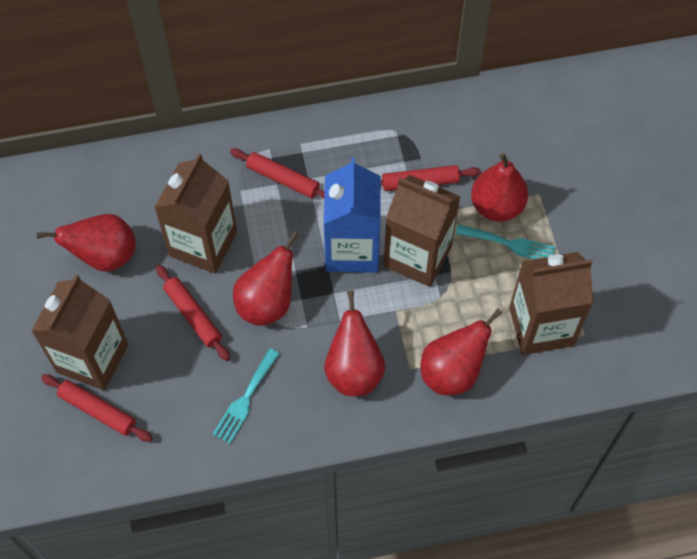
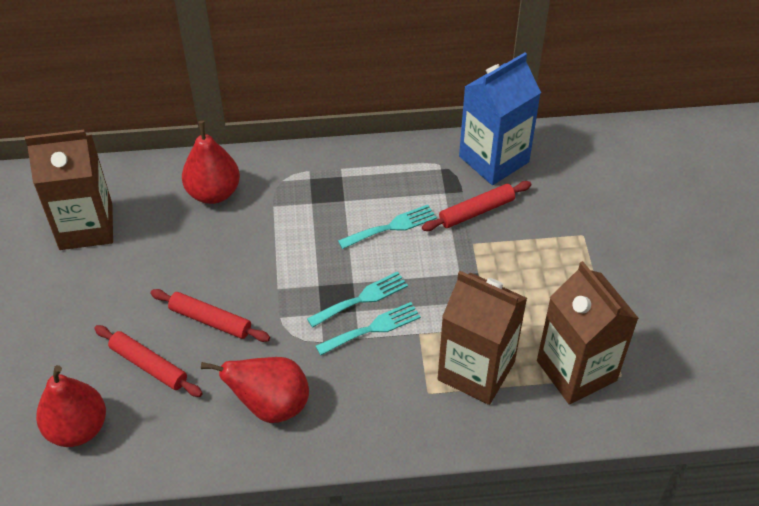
brown carton: [31,275,128,391] [154,153,237,274] [383,175,461,287] [509,252,593,355] = 4 -> [25,129,113,250] [438,271,527,405] [537,261,639,405] = 3
red pear: [37,214,136,272] [233,231,299,326] [324,291,385,396] [421,308,502,396] [471,153,528,222] = 5 -> [36,365,106,447] [182,121,240,204] [201,357,309,423] = 3
red rolling pin: [41,374,152,442] [156,265,230,361] [230,148,325,199] [381,165,481,191] = 4 -> [94,325,203,397] [150,289,270,342] [422,181,532,231] = 3
turquoise fork: [212,348,280,444] [455,224,556,259] = 2 -> [307,271,408,328] [316,302,421,355] [338,205,437,249] = 3

